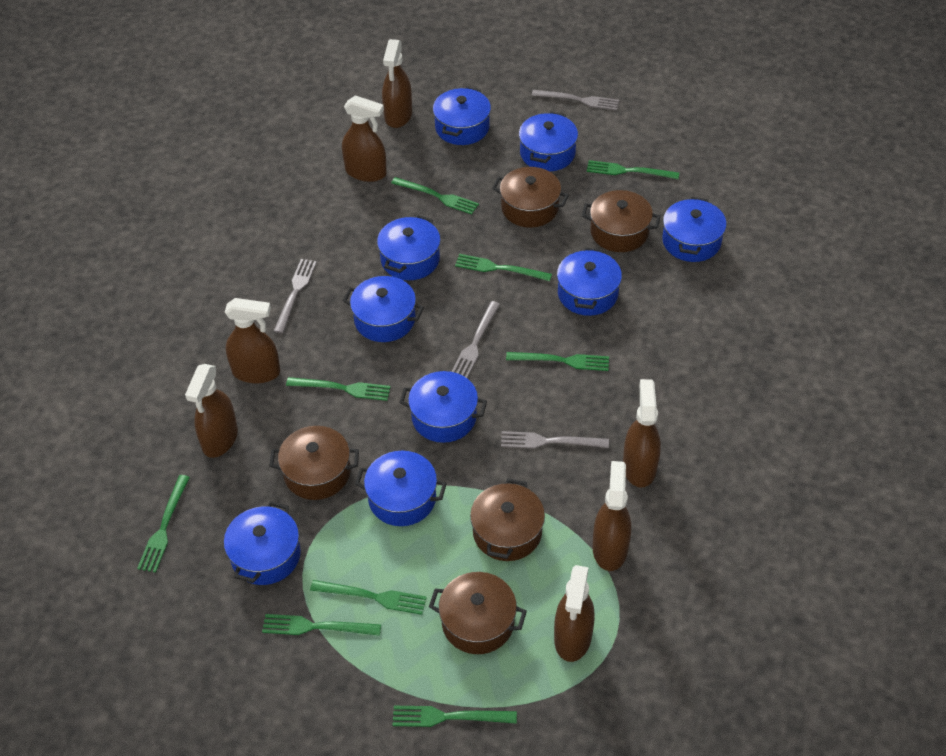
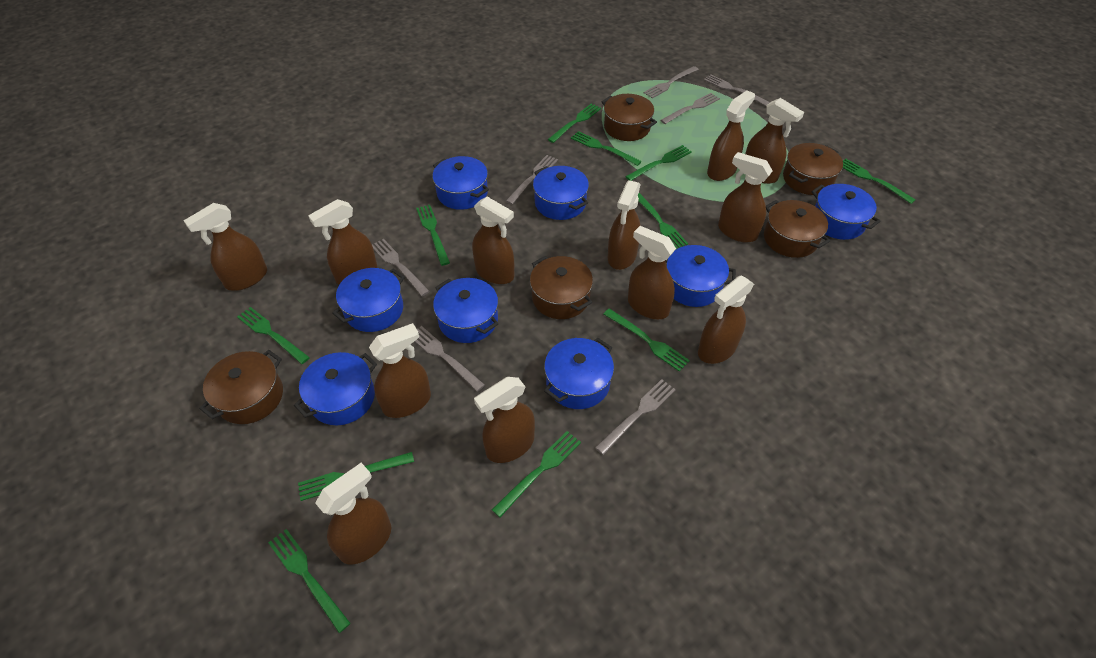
blue pot: [224,501,301,585] [342,276,424,342] [355,451,447,526] [377,215,441,280] [399,371,487,443] [433,87,491,145] [519,112,578,171] [557,247,622,316] [662,197,727,262] = 9 -> [294,352,377,425] [333,268,405,332] [432,156,489,210] [433,278,498,343] [533,166,589,220] [544,338,614,409] [666,245,736,307] [812,184,881,240] = 8
brown spray bottle: [185,364,238,458] [225,298,280,384] [342,95,387,182] [382,39,412,128] [554,565,595,662] [593,461,631,571] [623,379,661,488] = 7 -> [184,203,267,291] [308,199,377,285] [315,463,391,565] [369,323,431,418] [472,197,514,284] [474,377,535,463] [608,180,641,270] [628,226,676,319] [698,276,754,364] [707,90,755,181] [718,152,773,242] [745,98,804,184] = 12
green fork: [137,475,190,573] [262,614,381,636] [286,377,391,401] [310,580,427,615] [391,177,479,214] [393,706,517,727] [455,254,552,281] [506,352,609,371] [587,160,679,179] = 9 -> [237,307,310,364] [268,529,350,633] [298,452,414,501] [416,205,450,266] [492,431,581,517] [548,103,601,143] [571,131,642,166] [604,308,690,372] [625,145,692,181] [638,193,688,249] [843,159,916,204] = 11
grey fork: [274,259,317,333] [451,301,500,378] [501,431,609,449] [532,90,619,111] = 4 -> [372,239,430,296] [415,326,485,392] [506,155,558,204] [595,379,676,455] [644,66,699,98] [660,93,720,124] [704,74,770,106] = 7

